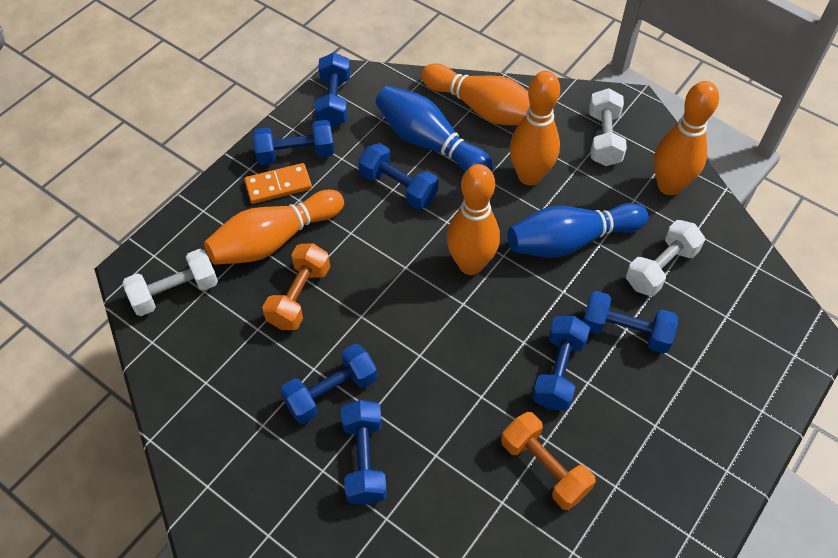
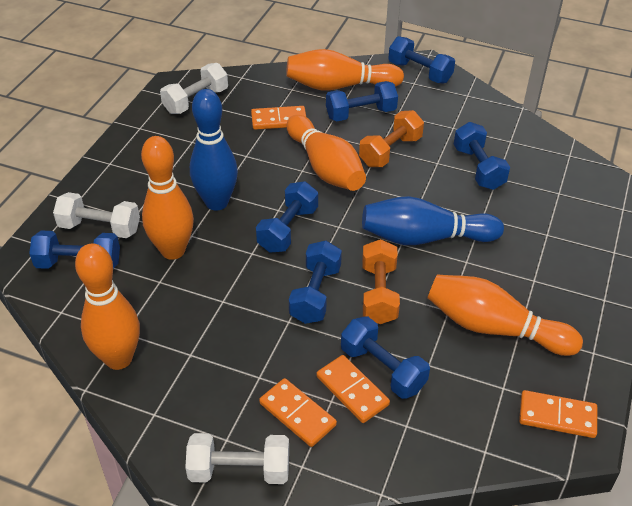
orange domino: [244,163,312,204] = 1 -> [251,106,306,130] [259,378,337,447] [317,355,390,423] [519,390,597,438] = 4

